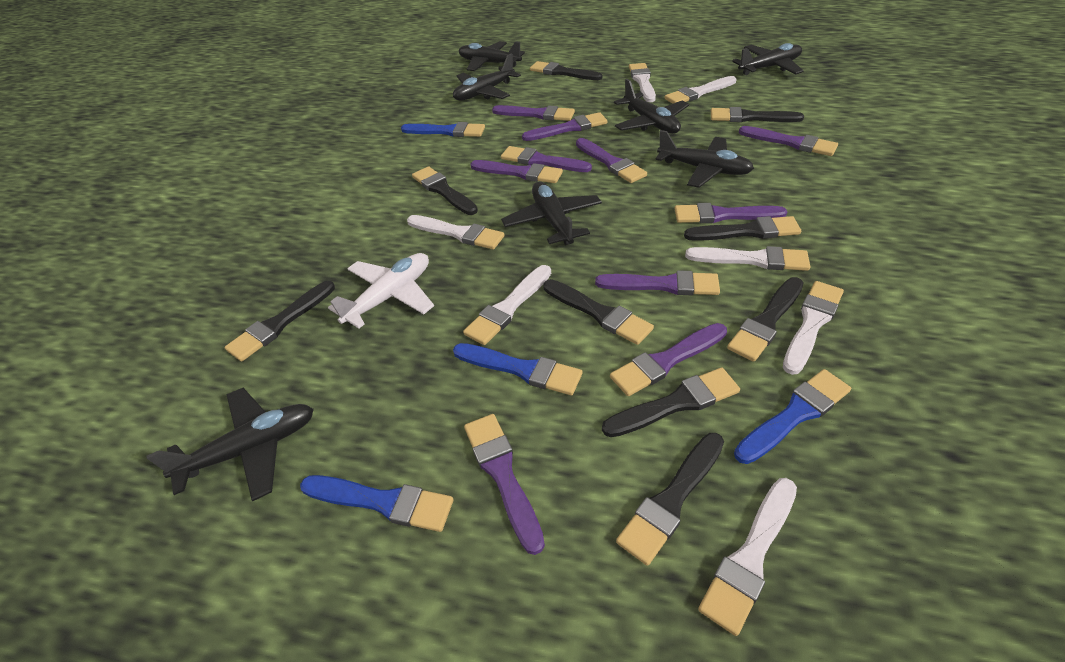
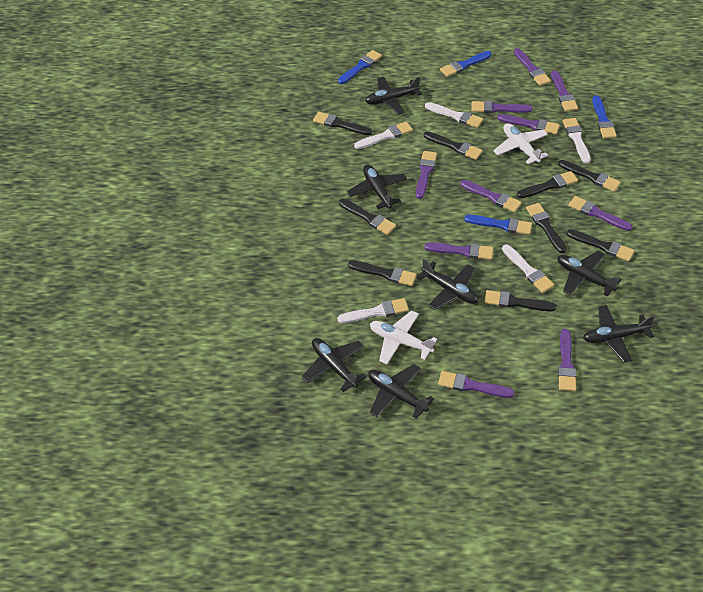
white brush: [407,215,504,250] [463,265,551,345] [629,63,656,102] [664,76,736,104] [685,246,810,271] [698,478,797,636] [783,281,844,375] = 7 -> [338,298,409,323] [354,122,413,149] [425,102,483,128] [502,244,554,293] [563,118,591,163] = 5
white plane: [328,253,434,329] = 1 -> [370,310,437,364] [493,123,548,164] = 2

